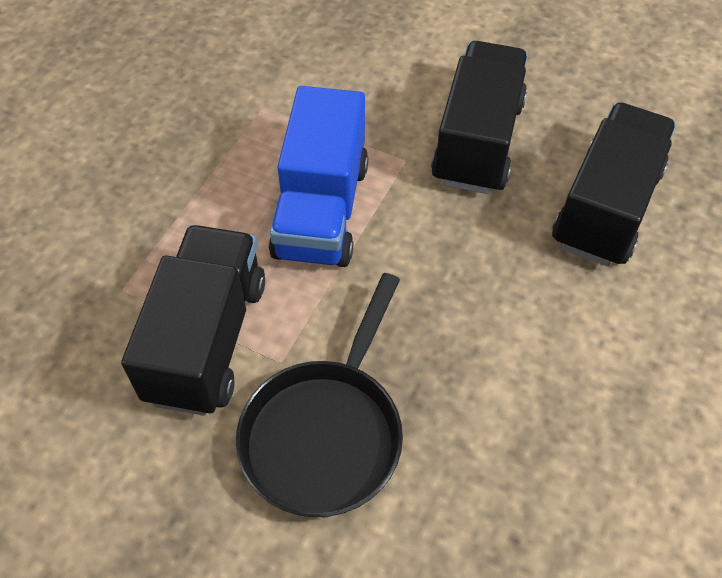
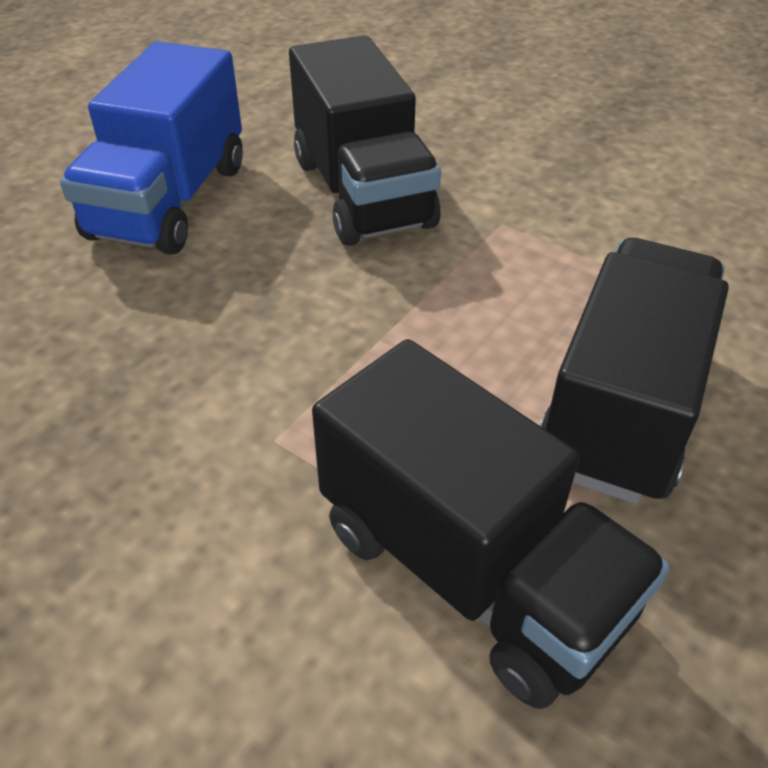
black pan: [236,273,403,517] = 1 -> none = 0

